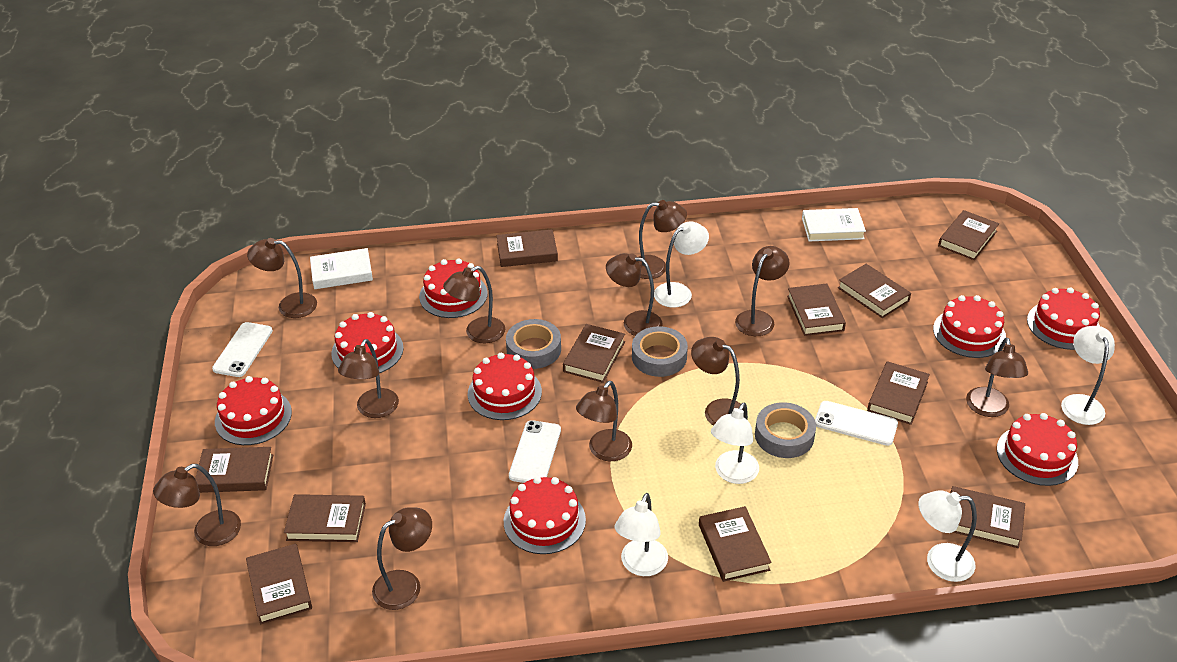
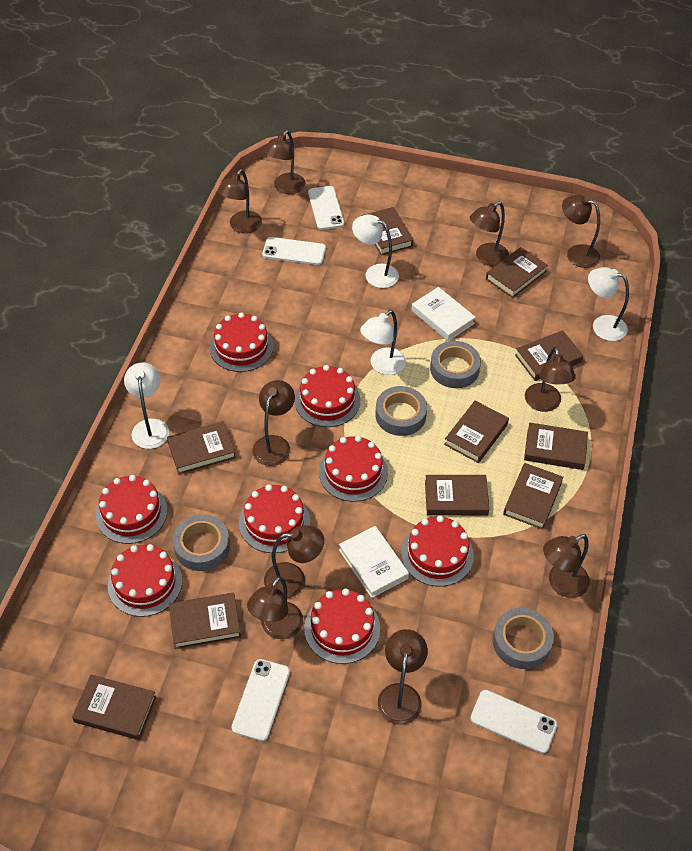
brown book: [195,447,273,493] [246,544,312,624] [284,494,366,542] [497,229,558,267] [563,324,625,383] [699,506,772,582] [787,283,846,336] [838,264,911,318] [867,361,930,425] [938,210,999,260] [950,486,1025,548] = 11 -> [72,675,156,740] [167,421,236,474] [169,593,241,649] [362,207,413,255] [425,475,489,516] [444,401,509,463] [486,247,548,298] [503,463,563,529] [515,330,583,381] [524,422,588,470] = 10
brown lamp: [153,464,241,546] [247,238,317,318] [338,339,399,418] [372,507,432,610] [443,266,505,343] [576,381,632,461] [606,253,663,336] [639,200,687,279] [691,337,744,426] [735,246,790,336] [966,337,1028,417] = 11 -> [218,169,262,233] [247,576,303,639] [253,380,295,466] [263,130,305,194] [264,525,324,598] [378,629,428,725] [470,202,509,266] [525,347,576,412] [543,534,590,598] [562,195,600,268] = 10
grey tape: [506,319,561,369] [632,326,688,377] [755,402,816,458] = 3 -> [173,514,230,571] [375,386,427,436] [430,341,481,388] [493,608,554,669] = 4
white lamp: [615,493,668,576] [654,221,709,308] [711,403,759,484] [918,490,977,582] [1061,326,1115,425] = 5 -> [124,363,169,449] [352,214,399,288] [360,310,406,375] [588,267,629,341] = 4
white phone: [212,322,273,377] [509,420,561,483] [815,401,898,446] = 3 -> [231,659,290,741] [262,237,326,265] [308,186,344,230] [470,690,557,753] = 4

